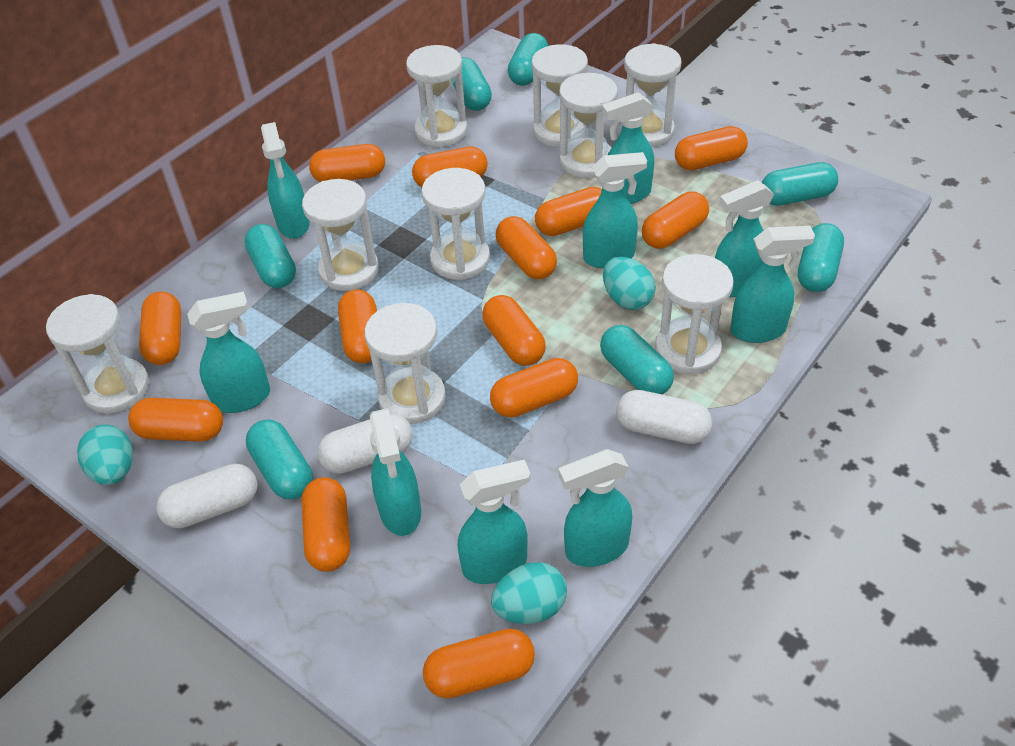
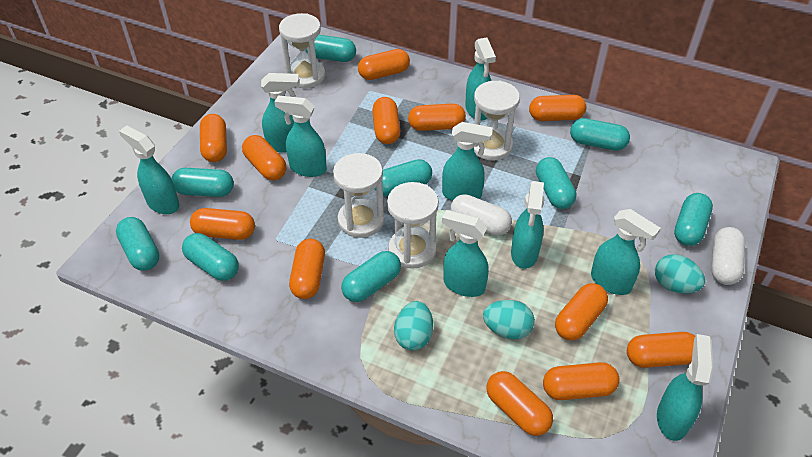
orange capsule: [128,398,223,442] [139,292,181,365] [301,477,350,572] [309,144,385,182] [338,289,377,363] [412,146,488,187] [423,629,535,699] [482,295,546,366] [490,358,578,417] [496,216,557,279] [535,187,602,236] [642,192,709,249] [675,126,748,170] = 13 -> [190,208,255,240] [200,114,227,162] [242,135,287,181] [289,239,325,299] [358,49,410,80] [372,97,400,144] [408,103,466,131] [487,371,553,436] [529,95,586,121] [543,362,619,400] [555,283,608,340] [627,332,695,368] = 12
turquoise capsule: [244,224,296,288] [246,419,313,499] [453,57,492,111] [507,33,548,86] [600,325,674,395] [762,162,838,206] [798,223,844,292] = 7 -> [116,217,159,271] [171,168,234,197] [182,233,239,281] [306,35,356,62] [341,251,401,302] [375,159,432,197] [536,157,576,209] [570,118,630,151] [674,193,713,246] = 9
white capsule: [156,464,258,528] [317,413,413,474] [616,390,712,444] = 3 -> [451,194,512,236] [711,227,745,285] = 2
white hourglass: [46,294,149,413] [302,179,379,291] [365,303,446,424] [406,45,468,147] [421,168,490,280] [531,44,588,147] [559,73,618,178] [621,43,682,147] [655,254,734,374] = 9 -> [279,13,325,88] [333,153,384,238] [387,182,439,269] [474,81,520,160] = 4

